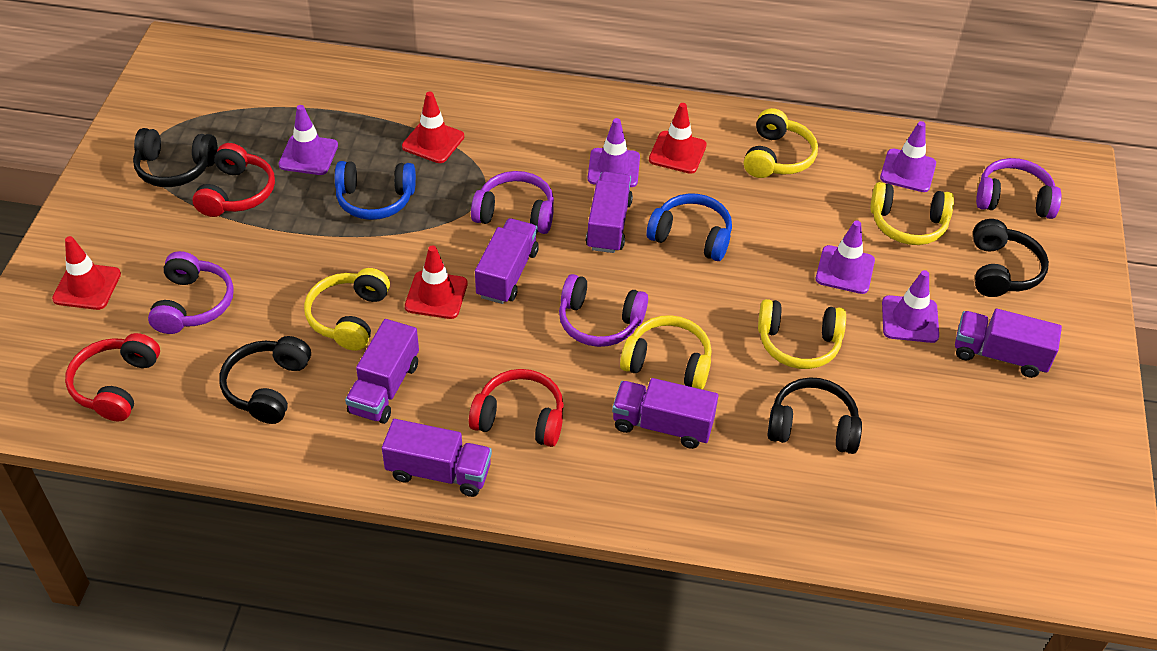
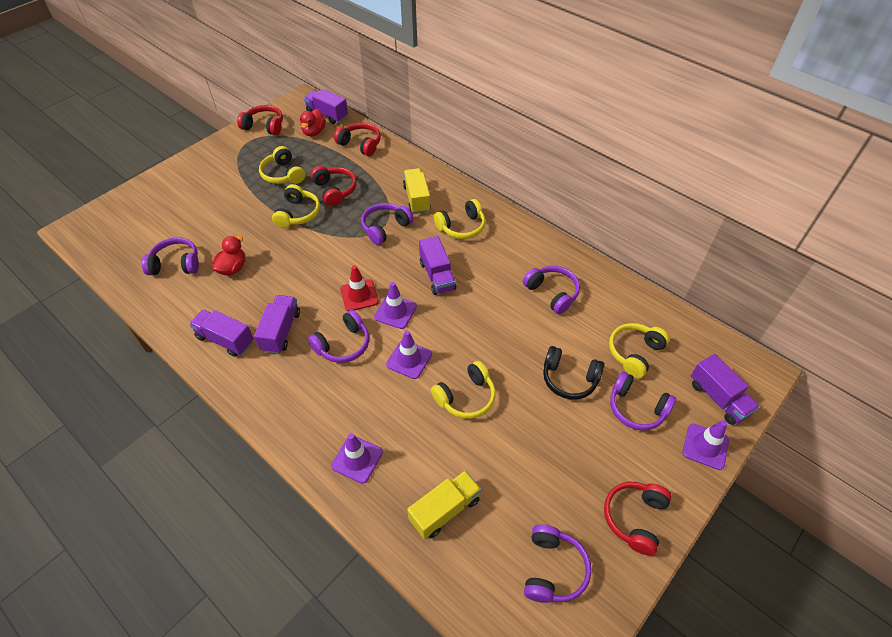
black headphones: [133,128,218,187] [219,336,311,424] [768,377,862,454] [973,219,1049,297] = 4 -> [543,346,605,400] = 1
blue headphones: [335,161,416,220] [646,193,732,261] = 2 -> none = 0
purple headphones: [148,251,234,334] [471,171,554,234] [559,274,648,347] [976,158,1061,219] = 4 -> [142,237,199,275] [308,310,369,363] [361,203,414,245] [523,266,580,314] [524,524,591,603] [610,371,676,431] = 6
purple traffic cone: [279,105,338,175] [588,118,640,187] [816,221,875,294] [880,121,936,192] [882,270,939,343] = 5 -> [331,434,383,484] [374,282,417,329] [386,331,432,379] [683,420,729,470] = 4
purple truck: [345,319,419,424] [382,419,492,497] [475,218,539,304] [586,172,633,253] [612,378,718,449] [955,309,1062,378] = 6 -> [189,310,254,357] [254,295,300,354] [304,89,348,124] [419,236,456,295] [691,354,760,425] = 5
red duck: none = 0 -> [212,236,245,275] [300,109,326,136] = 2
red headphones: [65,333,160,422] [193,143,275,217] [469,369,564,447] = 3 -> [237,105,283,135] [311,166,357,206] [334,122,381,156] [604,482,672,556] = 4
red traffic cone: [52,236,121,310] [402,91,464,163] [405,245,468,319] [649,103,707,174] = 4 -> [340,265,379,311] = 1
yellow truck: none = 0 -> [403,168,431,214] [407,470,481,539] = 2

